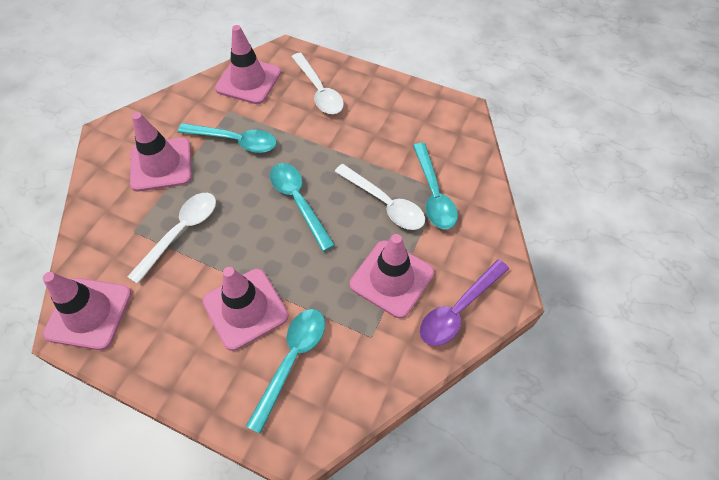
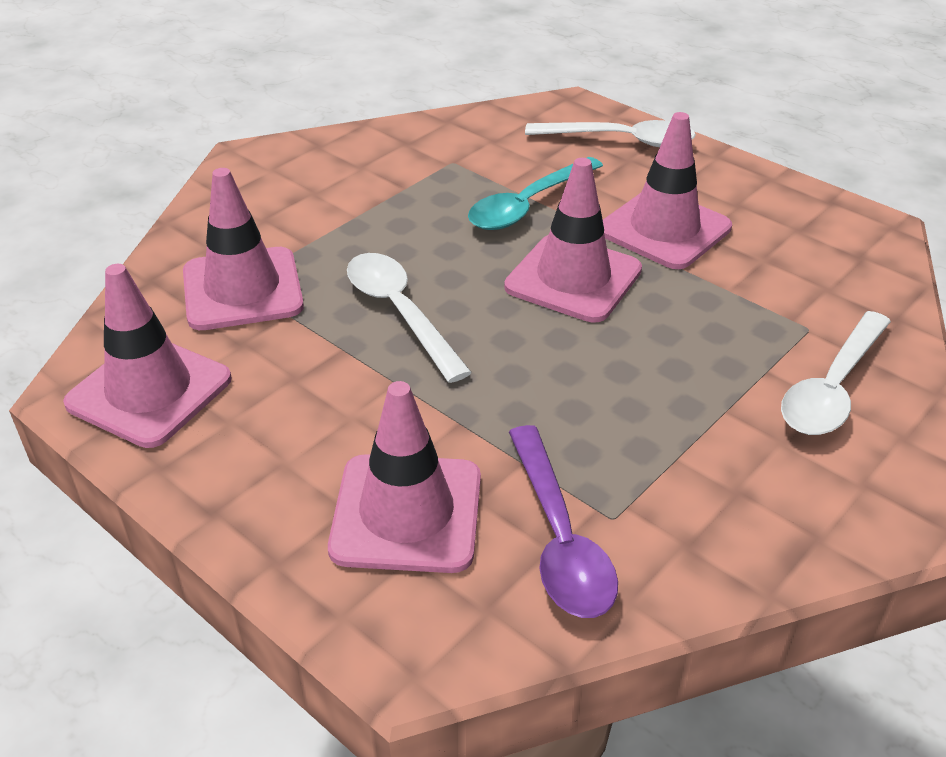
turquoise spoon: [178,123,277,153] [246,309,325,434] [270,163,335,252] [413,143,458,229] = 4 -> [468,157,603,230] = 1

